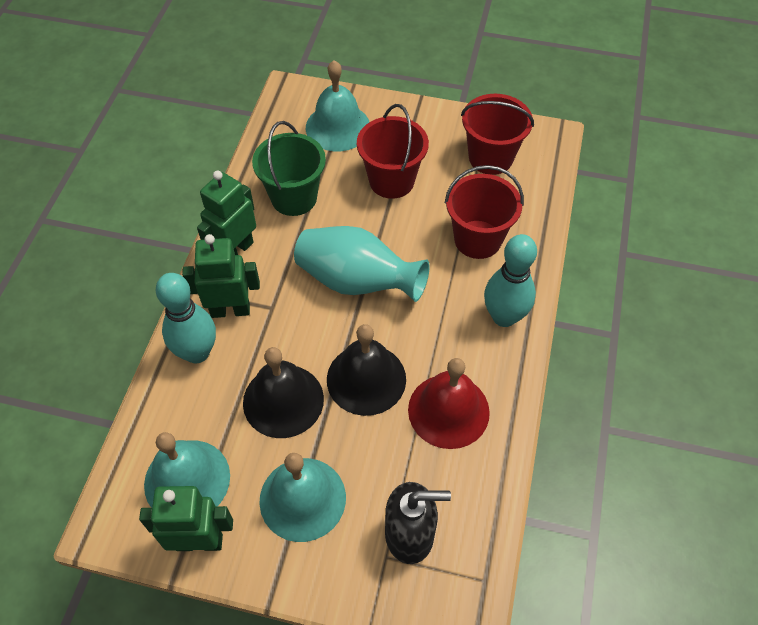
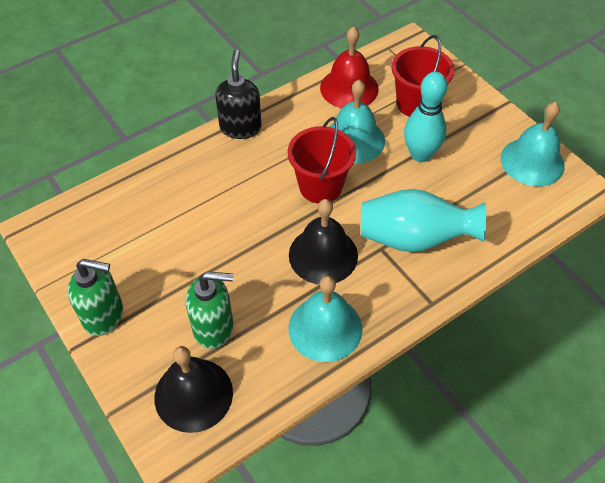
green bucket: [252,121,326,216] = 1 -> none = 0
green robot: [139,486,233,551] [182,234,260,318] [197,171,256,255] = 3 -> none = 0
green soap dispenser: none = 0 -> [68,259,123,336] [186,272,233,349] = 2
red bucket: [357,104,429,199] [445,165,524,259] [461,94,534,175] = 3 -> [288,117,356,203] [391,35,455,117] = 2
turquoise bowling pin: [156,273,216,363] [484,234,537,327] = 2 -> [404,72,447,162] = 1

